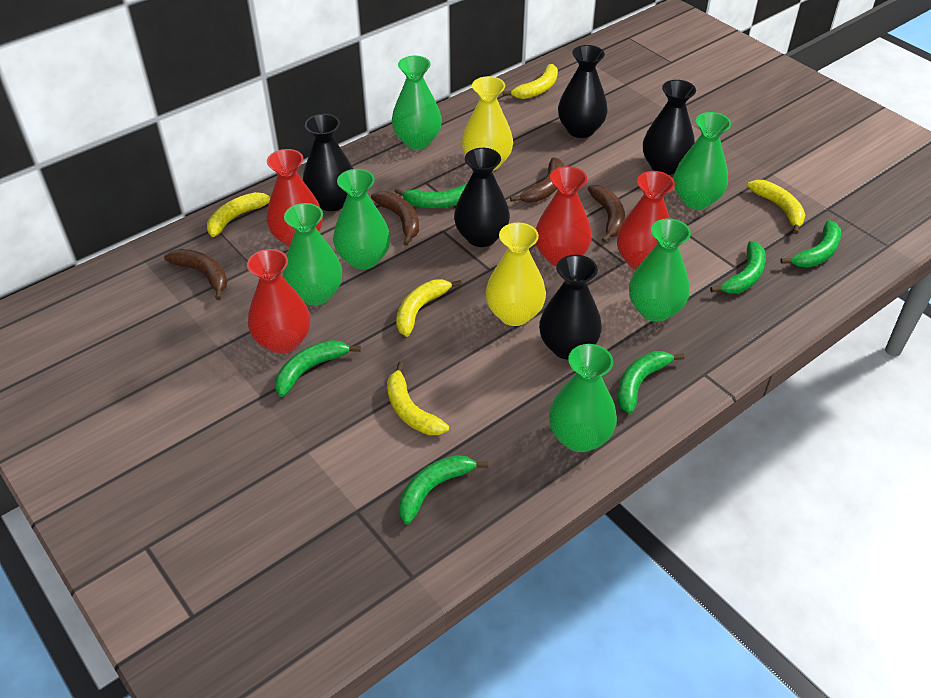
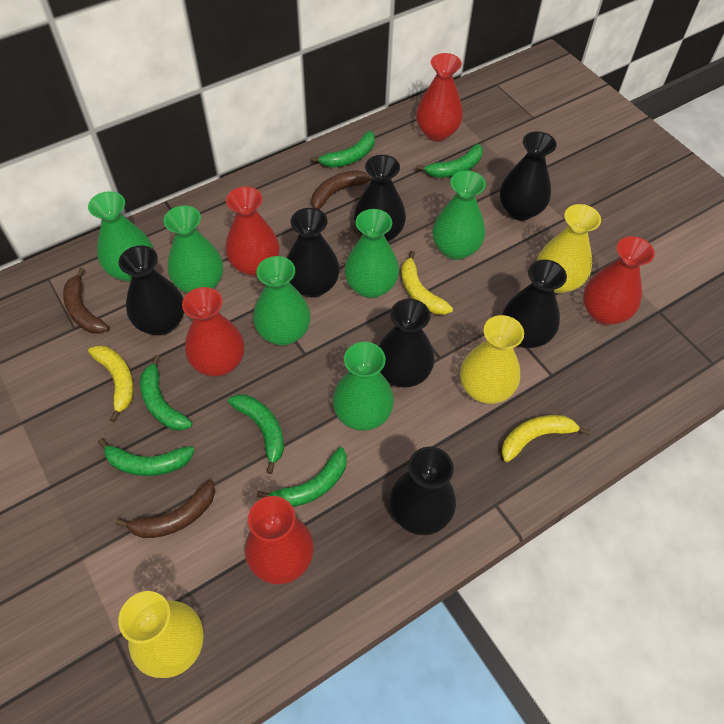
black vase: [303,114,353,211] [454,148,510,247] [539,255,602,360] [558,45,608,138] [643,80,696,175] = 5 -> [119,245,184,335] [287,208,339,298] [354,155,406,242] [379,299,435,388] [390,447,456,535] [500,131,557,221] [502,259,567,348] = 7
brown banana: [164,249,227,300] [371,191,419,246] [510,157,564,203] [588,185,625,243] = 4 -> [63,268,109,334] [115,480,215,538] [312,170,373,209] = 3
red vase: [247,249,310,354] [266,149,323,247] [536,166,592,266] [617,171,675,270] = 4 -> [182,287,244,376] [225,186,279,277] [245,496,314,584] [416,53,463,142] [583,236,655,325] = 5
yellow banana: [207,192,271,237] [387,362,449,435] [396,279,462,337] [503,64,558,99] [747,180,805,234] = 5 -> [88,345,134,422] [401,251,453,315] [501,415,590,462] = 3
yellow vase: [462,76,513,171] [486,223,546,326] = 2 -> [118,591,204,678] [460,315,524,404] [537,204,601,293] = 3

